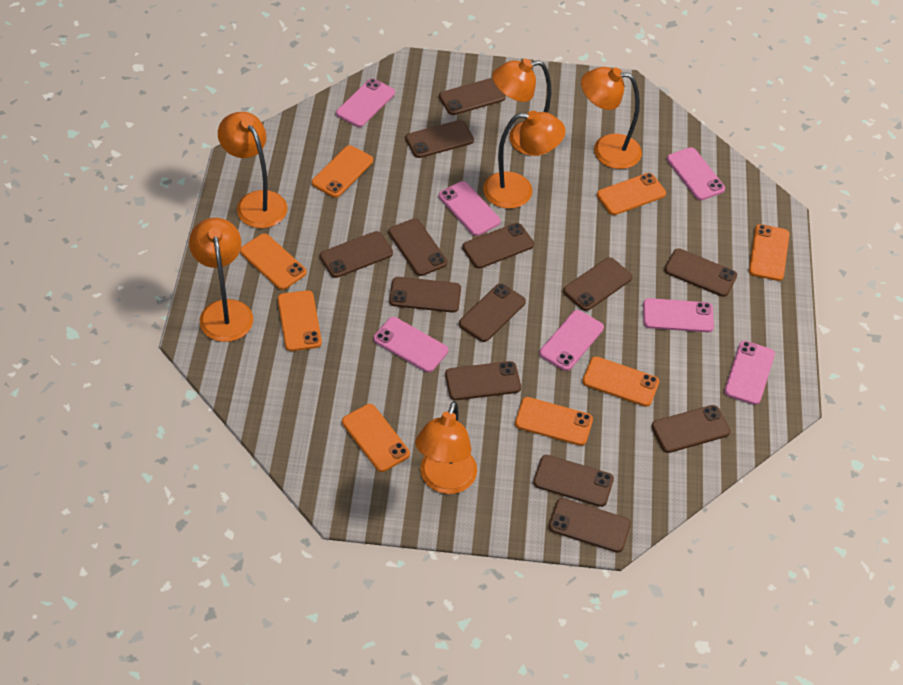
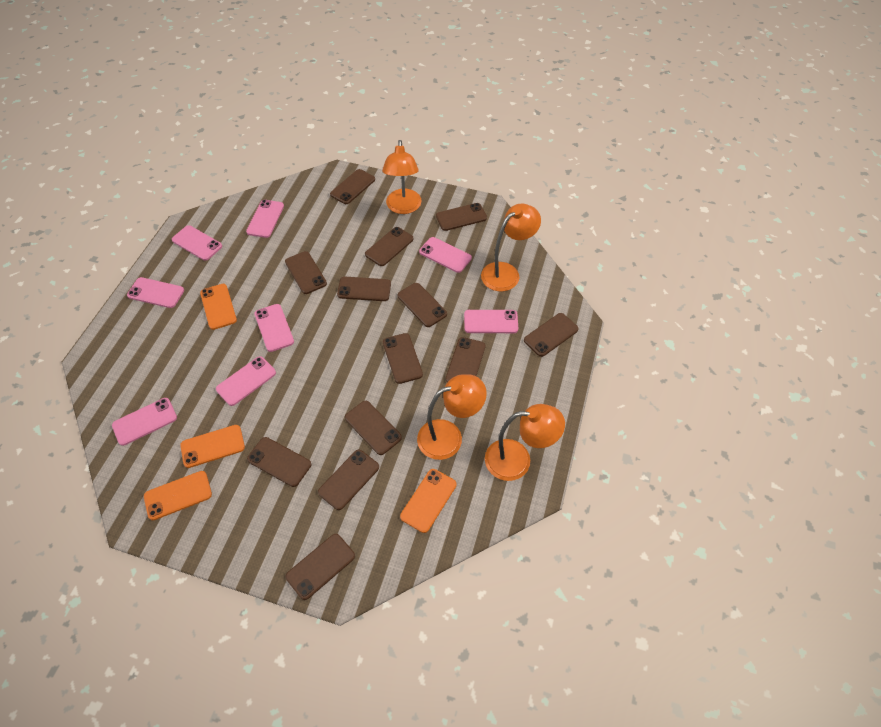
orange lamp: [189,218,253,342] [218,112,288,228] [415,401,477,494] [483,111,566,209] [492,59,551,156] [581,67,642,169] = 6 -> [382,140,422,214] [417,374,487,460] [481,203,541,291] [485,404,565,481] = 4
orange phone: [240,233,307,290] [278,290,322,351] [312,145,373,198] [342,404,410,472] [515,397,593,446] [582,356,659,407] [597,173,666,215] [749,224,789,281] = 8 -> [144,471,212,520] [180,425,245,468] [200,284,237,330] [400,469,457,533] = 4
pink phone: [336,78,395,127] [373,317,448,372] [439,181,501,236] [540,310,604,371] [643,298,714,332] [667,147,725,200] [724,341,775,405] = 7 -> [112,398,177,446] [127,277,184,308] [172,225,222,261] [216,356,276,406] [246,200,284,238] [254,304,294,352] [419,237,472,273] [464,310,518,333] = 8

